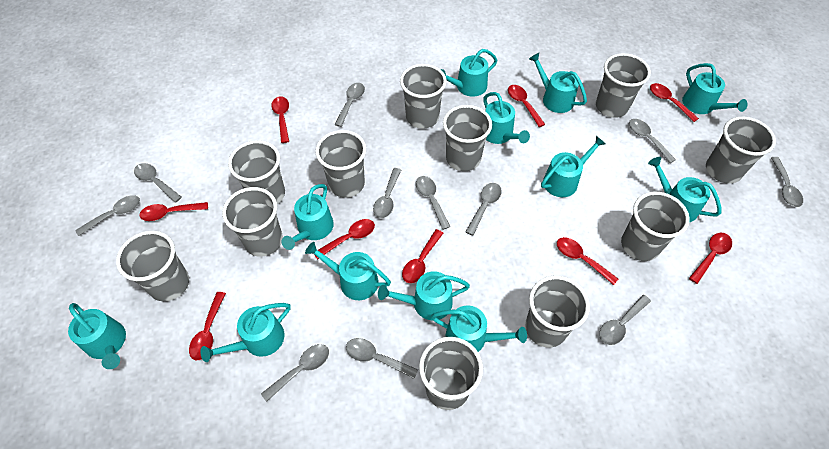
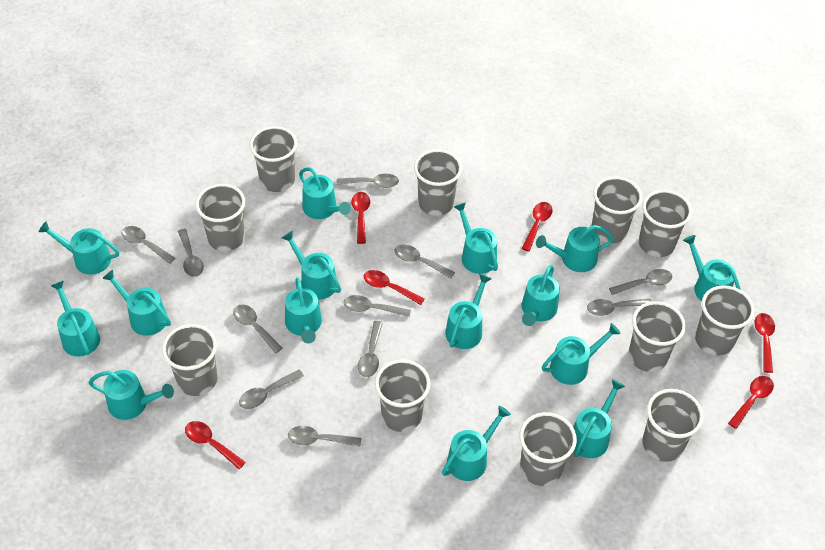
red spoon: [139,202,208,221] [189,292,226,360] [271,96,289,143] [314,219,375,260] [402,229,443,283] [508,85,545,127] [557,237,618,285] [650,83,699,122] [689,233,732,284] = 9 -> [185,421,246,469] [351,192,370,244] [364,270,425,305] [521,202,553,251] [728,376,774,429] [754,313,775,373] = 6
turquoise watering can: [68,303,126,369] [200,303,291,362] [281,184,334,250] [305,242,391,300] [378,271,470,321] [431,306,527,352] [441,49,497,97] [483,92,530,144] [529,53,587,113] [541,136,606,197] [648,157,721,222] [682,63,748,114] = 12 -> [39,221,119,275] [51,281,100,357] [88,370,174,420] [102,270,171,336] [282,231,341,299] [285,278,322,343] [299,167,351,219] [442,406,511,481] [445,274,492,349] [454,202,498,274] [522,265,559,326] [536,225,614,272] [542,323,621,385] [573,379,625,458] [683,235,741,301] = 15

